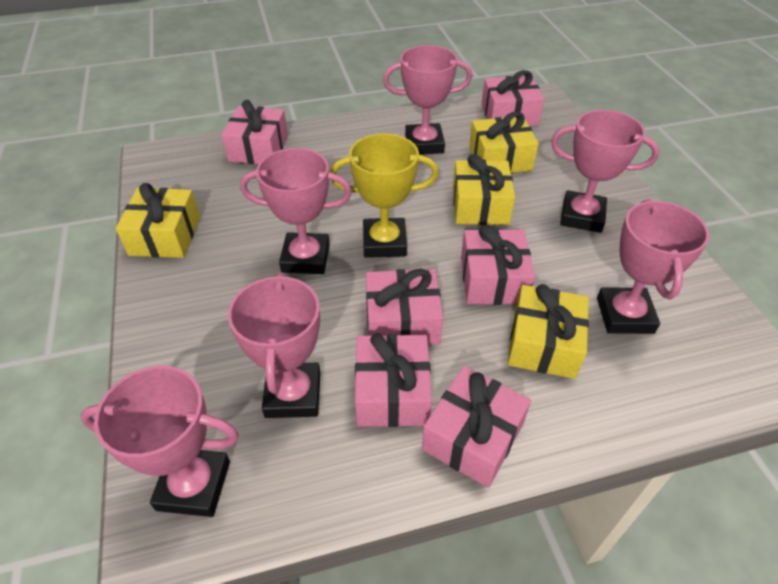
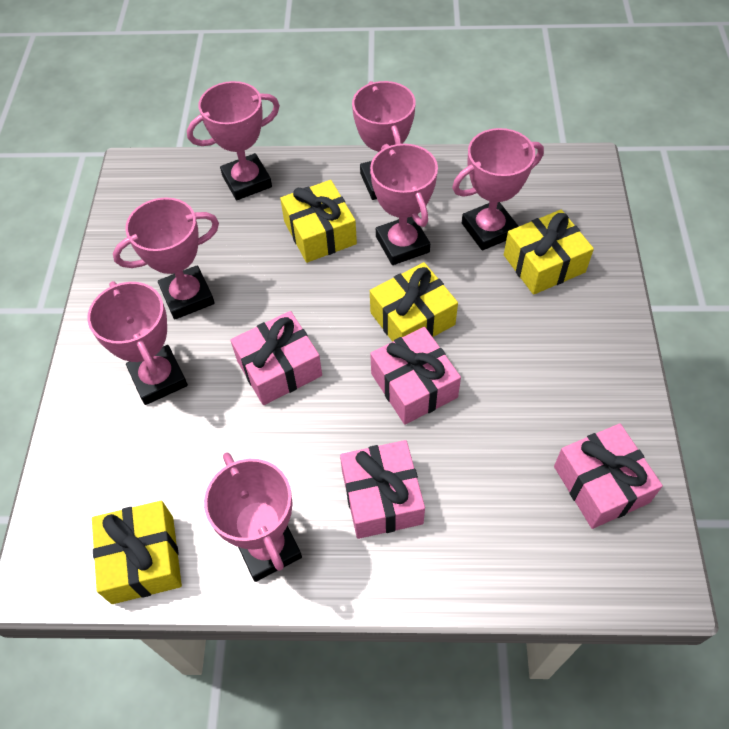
pink gift: [222,100,288,164] [355,333,432,427] [366,269,443,345] [422,366,531,488] [461,225,535,305] [481,70,544,126] = 6 -> [231,311,322,405] [340,440,425,539] [370,327,461,425] [554,423,663,529] = 4
pink trophy: [80,366,239,517] [228,272,321,418] [240,148,352,274] [383,45,472,155] [551,110,660,233] [597,199,709,334] = 6 -> [87,281,188,405] [113,197,219,320] [187,81,280,200] [204,452,302,582] [352,81,415,200] [370,144,438,265] [452,128,544,251] = 7
yellow trophy: [330,134,439,258] = 1 -> none = 0

